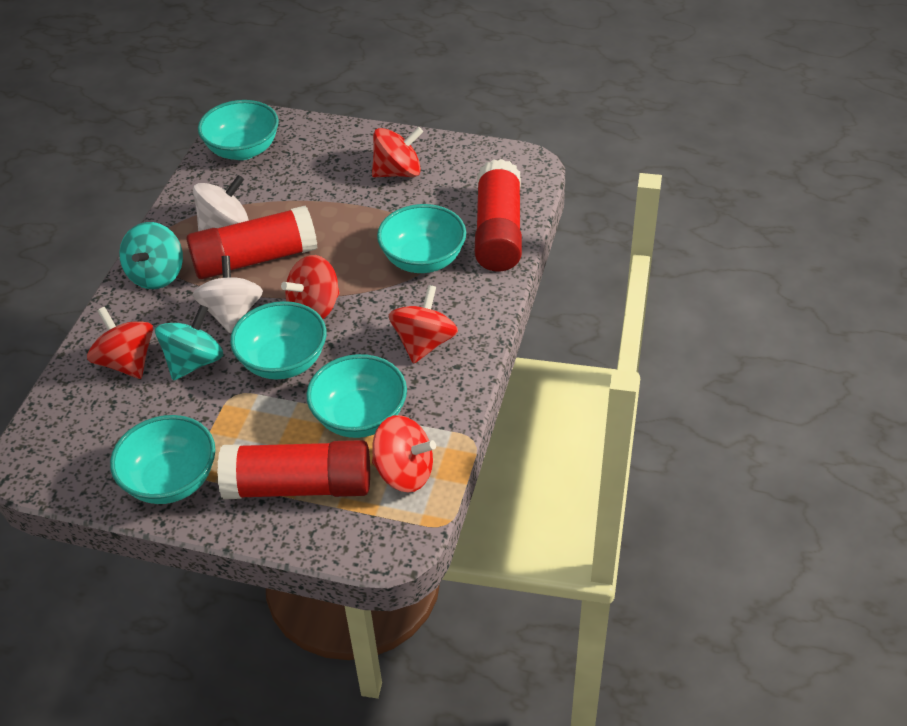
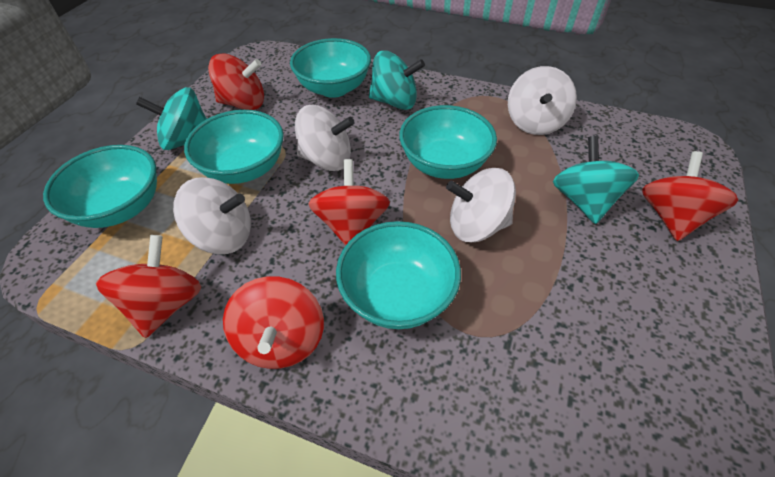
red glue stick: [186,205,317,279] [217,440,370,499] [475,159,522,271] = 3 -> none = 0
turquoise spinning top: [119,222,183,289] [155,305,223,381] = 2 -> [136,87,207,150] [369,51,425,110] [553,136,639,224] = 3
white spinning top: [192,256,263,333] [193,175,248,231] = 2 -> [173,177,251,254] [295,105,355,171] [446,168,516,242] [508,66,577,135] = 4

